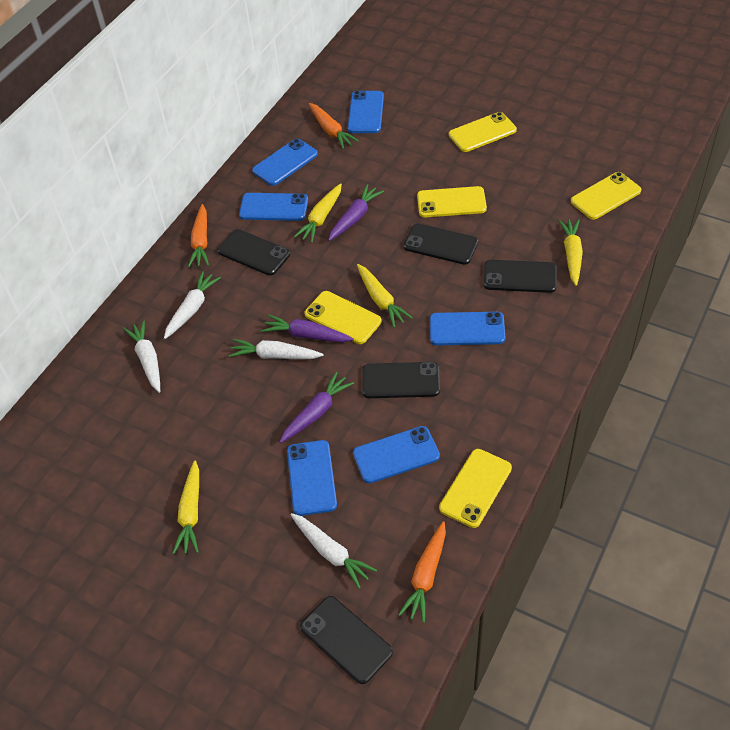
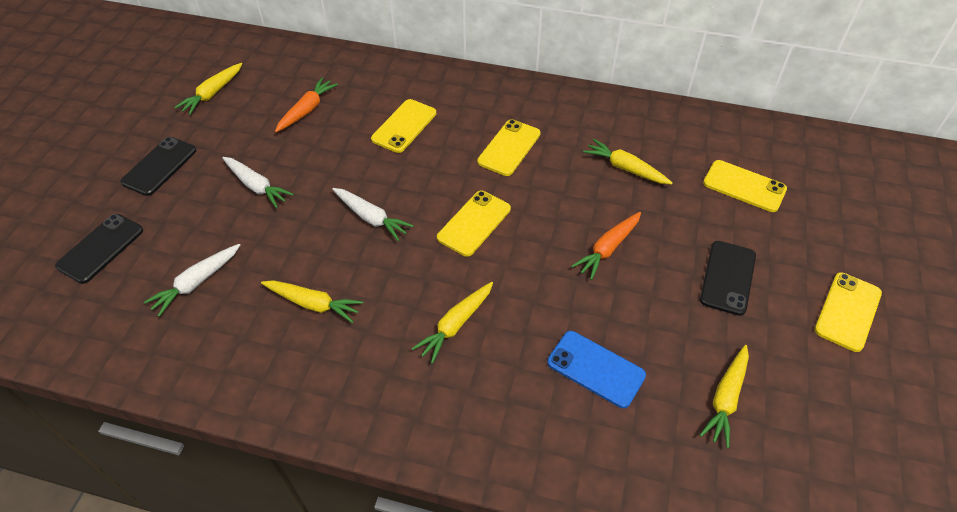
black phone: [217,229,290,275] [300,596,393,684] [362,362,440,398] [404,224,478,265] [484,260,557,293] = 5 -> [55,214,143,284] [120,137,197,196] [700,241,756,316] = 3
blue phone: [239,193,308,221] [252,139,318,186] [287,440,337,516] [348,91,384,133] [353,426,440,483] [430,312,505,345] = 6 -> [547,331,646,408] = 1
orange carrot: [188,204,209,267] [309,103,359,149] [398,521,446,623] = 3 -> [275,78,338,132] [571,212,641,280] = 2
purple carrot: [261,314,354,342] [280,372,354,443] [328,184,384,241] = 3 -> none = 0
white carrot: [123,321,160,393] [164,271,221,339] [228,339,324,359] [290,513,377,589] = 4 -> [144,244,240,317] [222,157,294,208] [332,188,414,241] = 3
yellow carrot: [172,460,199,554] [294,183,342,243] [357,264,413,328] [558,219,583,286] = 4 -> [175,63,242,115] [261,280,363,323] [412,282,493,364] [583,139,673,184] [699,345,749,448] = 5

